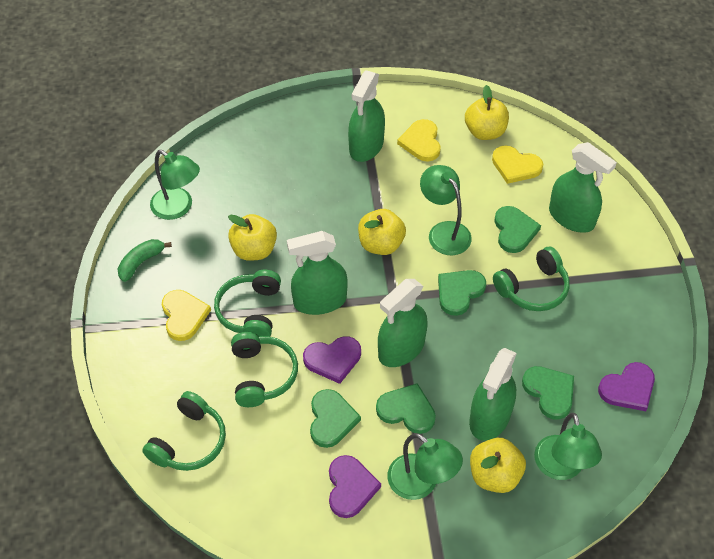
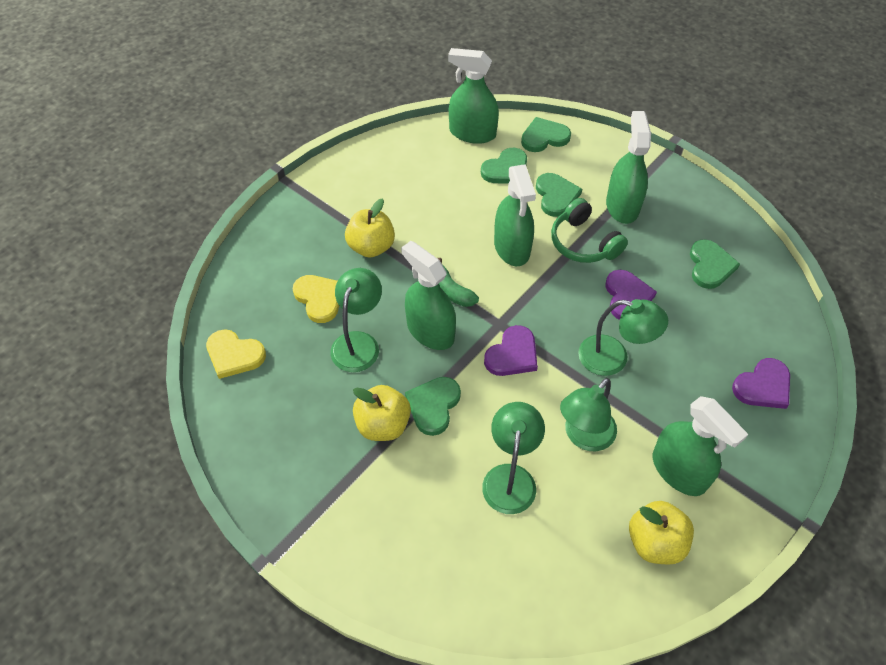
green headphones: [142,391,226,471] [214,270,281,336] [231,332,298,407] [493,247,569,311] = 4 -> [551,198,628,263] = 1
yellow apple: [228,214,277,261] [358,209,406,255] [465,85,509,140] [470,438,526,493] = 4 -> [345,198,395,257] [353,385,411,441] [629,501,694,564] = 3
yellow heart: [162,290,211,341] [397,119,441,161] [492,145,543,184] = 3 -> [206,329,266,379] [293,275,339,323] = 2

